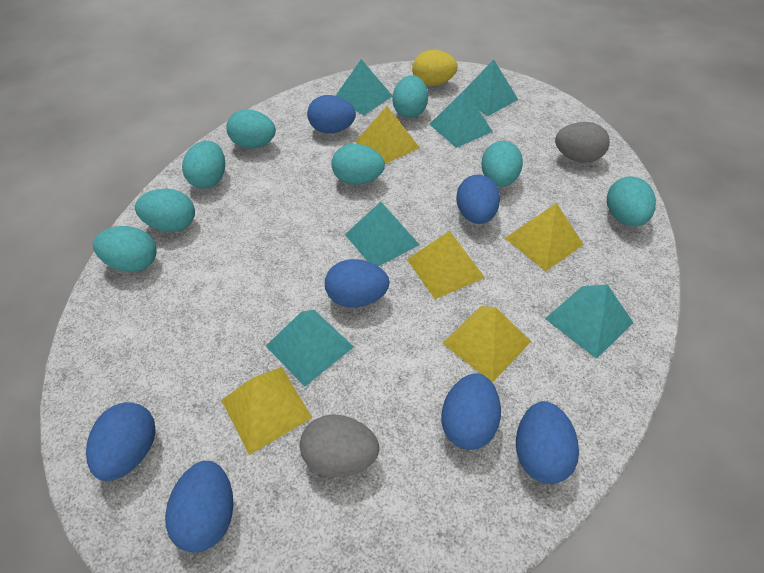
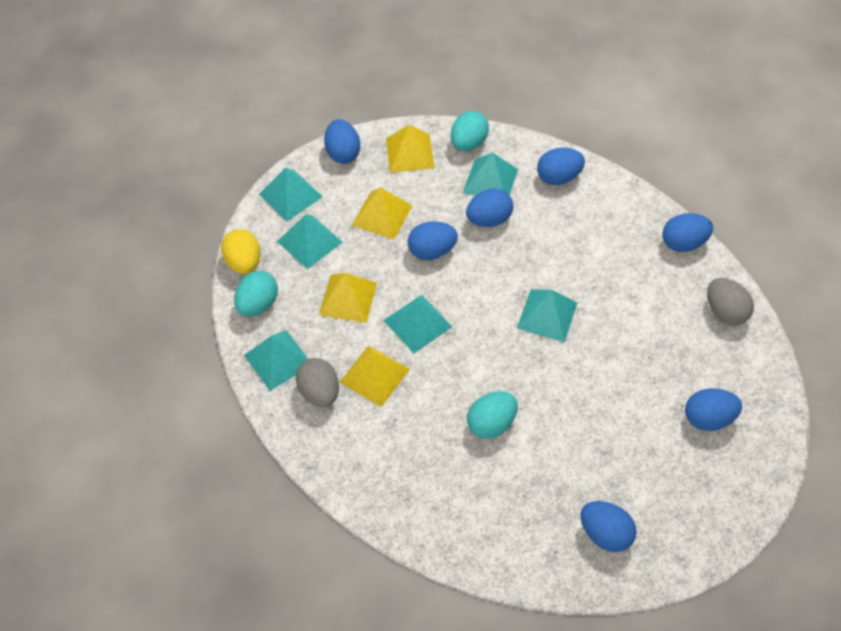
turquoise egg: [93,226,156,272] [135,189,195,232] [182,141,225,189] [226,109,276,148] [331,144,385,185] [392,75,428,118] [481,141,523,187] [607,176,656,227] = 8 -> [234,271,278,316] [451,111,489,151] [467,391,518,439] = 3
yellow pyramid: [221,367,312,455] [356,106,420,164] [407,231,485,299] [442,306,531,383] [505,203,584,271] = 5 -> [319,273,377,323] [340,345,410,407] [352,187,413,240] [386,124,435,173] = 4

